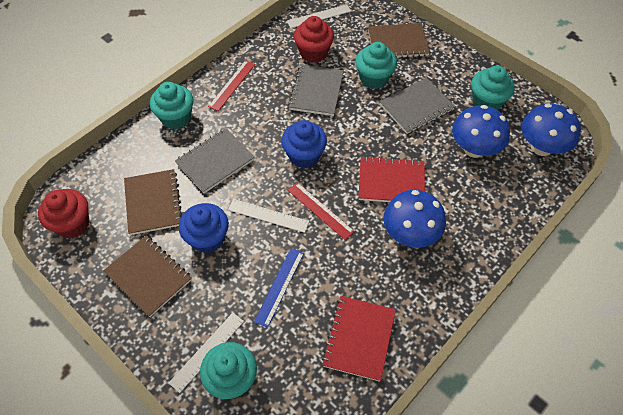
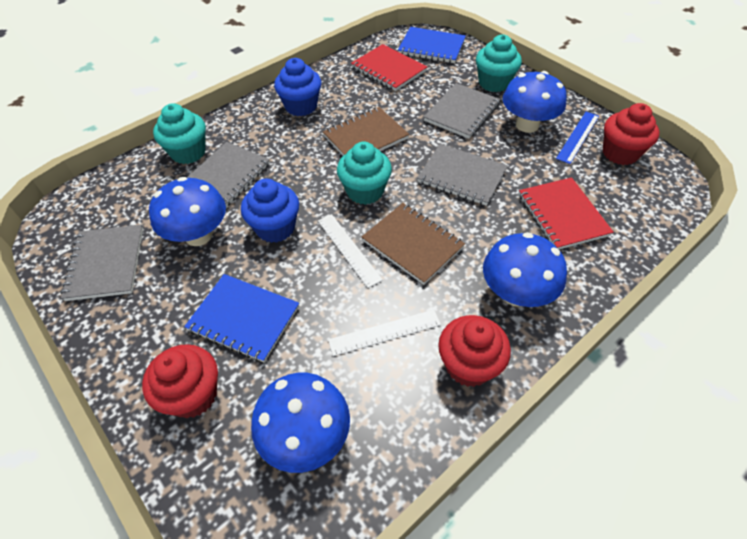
blue mushroom: [383,190,446,248] [452,105,510,158] [522,104,581,156] = 3 -> [149,177,226,246] [251,373,350,473] [483,232,567,307] [503,71,567,133] = 4
blue notebook: none = 0 -> [184,274,299,362] [398,27,466,63] = 2
brown notebook: [103,236,192,317] [124,169,182,235] [368,23,430,58] = 3 -> [323,107,410,156] [362,203,465,285] = 2
grey notebook: [175,128,255,193] [288,64,344,116] [380,78,455,134] = 3 -> [60,225,143,301] [187,142,270,207] [417,144,508,206] [424,83,500,138] = 4
red cupcake: [38,189,89,238] [294,16,334,63] = 2 -> [142,344,218,418] [438,315,511,387] [603,103,660,165] = 3
red ruler: [208,60,255,111] [288,182,355,240] = 2 -> none = 0
turquoise cupcake: [150,82,194,129] [200,342,257,399] [355,42,397,89] [471,66,515,110] = 4 -> [153,103,206,164] [337,142,392,205] [476,34,522,92] = 3
white ruler: [169,313,244,393] [228,199,309,233] [287,4,351,28] = 3 -> [318,214,383,288] [328,309,441,356] = 2

